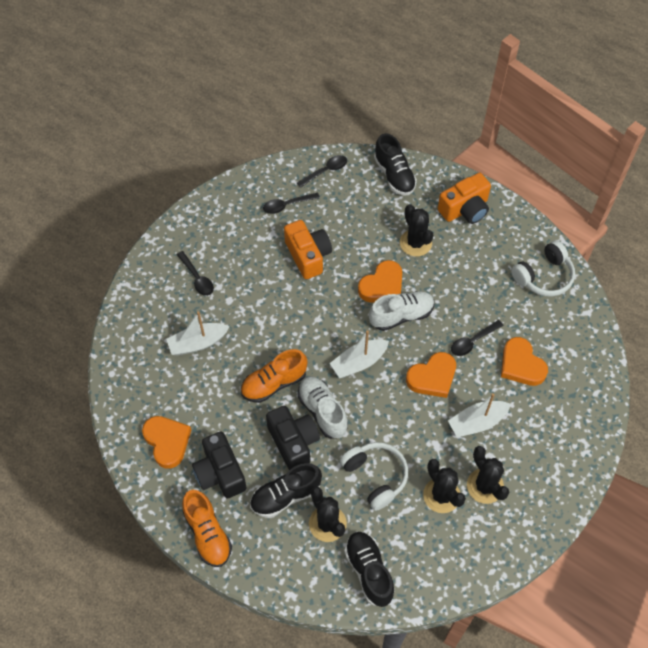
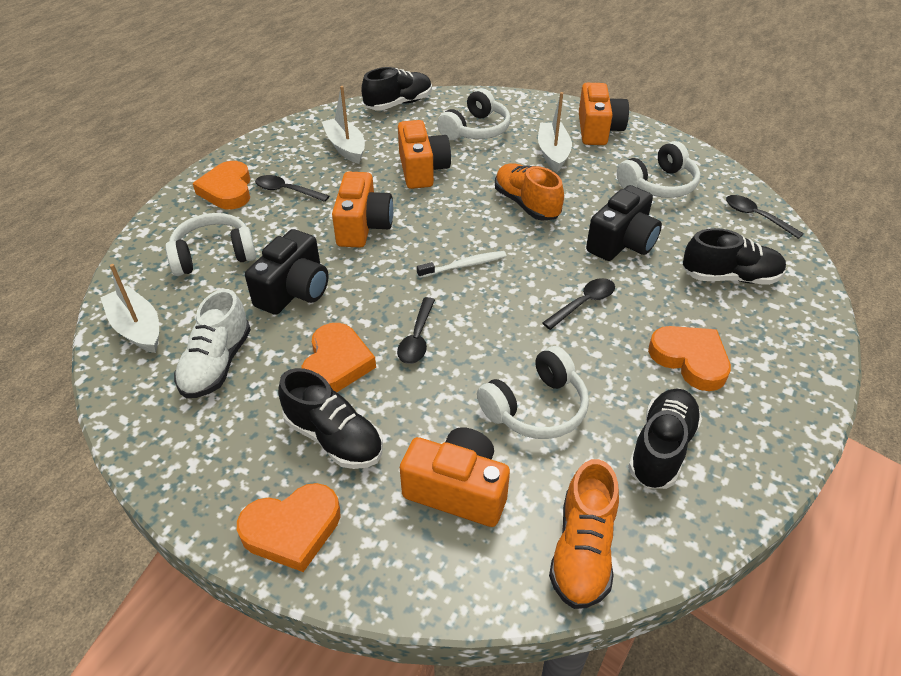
black cactus: [309,487,347,542] [400,204,433,257] [423,459,466,513] [467,446,509,504] = 4 -> none = 0
black shoe: [250,463,322,518] [344,532,395,607] [374,133,417,195] = 3 -> [278,368,383,469] [361,67,432,110] [628,389,702,489] [683,228,786,285] = 4
orange camera: [284,220,332,279] [438,173,491,224] = 2 -> [332,171,394,248] [398,120,451,189] [400,427,510,527] [579,83,629,145] = 4
white headphones: [340,442,408,511] [511,240,575,297] = 2 -> [165,213,256,276] [437,88,510,140] [477,346,589,439] [617,141,700,198] = 4
white shoe: [298,376,348,439] [369,291,434,331] = 2 -> [174,289,251,398] = 1
white toothbrush: none = 0 -> [417,251,506,278] = 1

